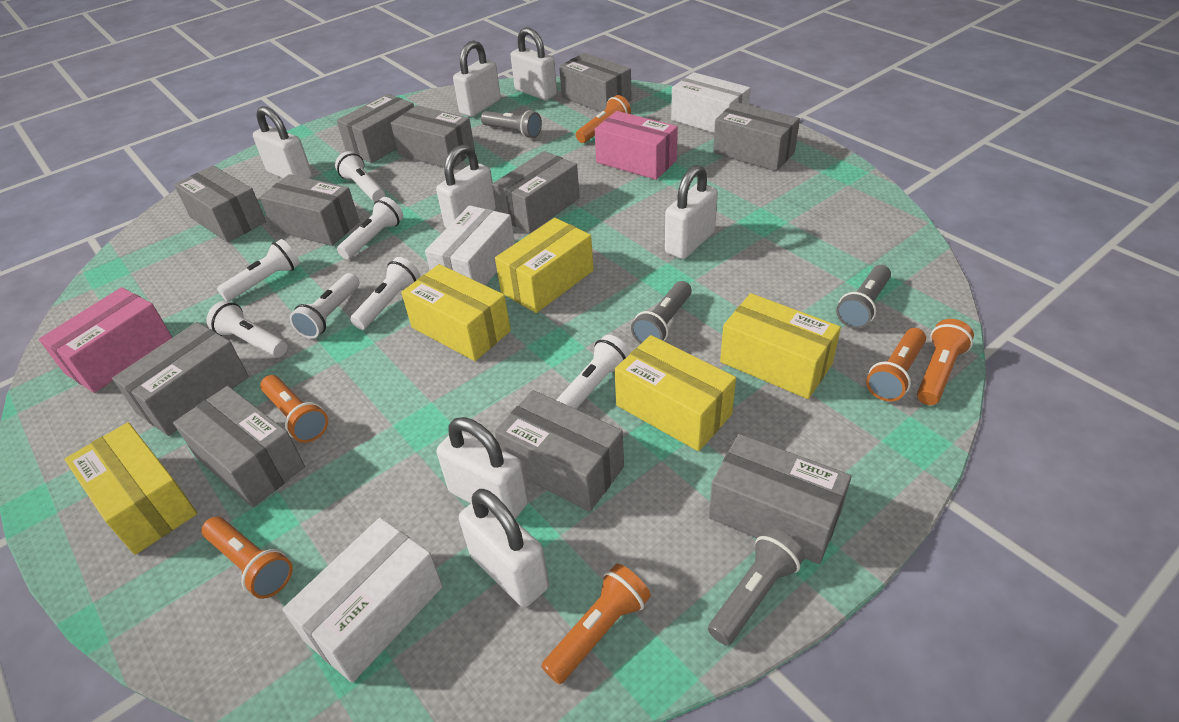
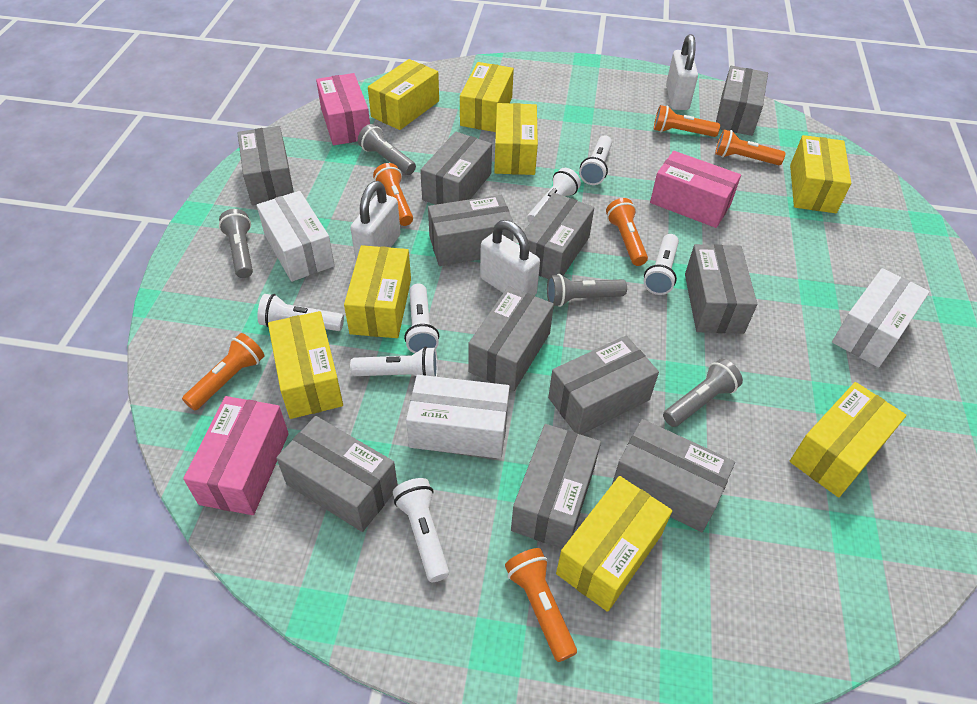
pink box: [39,287,173,393] [594,111,678,180] = 2 -> [183,396,289,515] [316,73,370,145] [650,151,741,228] = 3
white padlock: [253,106,312,178] [436,144,496,228] [437,417,528,519] [453,40,501,117] [459,489,549,607] [510,27,557,100] [665,165,718,259] = 7 -> [350,181,401,260] [480,220,540,296] [666,34,698,110] = 3
yellow box: [64,422,197,555] [401,264,511,361] [495,218,594,313] [615,335,736,451] [720,293,841,399] = 5 -> [268,311,343,419] [344,245,411,338] [368,59,439,130] [460,62,514,132] [494,103,538,175] [556,476,672,612] [790,135,851,213] [790,382,906,497] = 8

